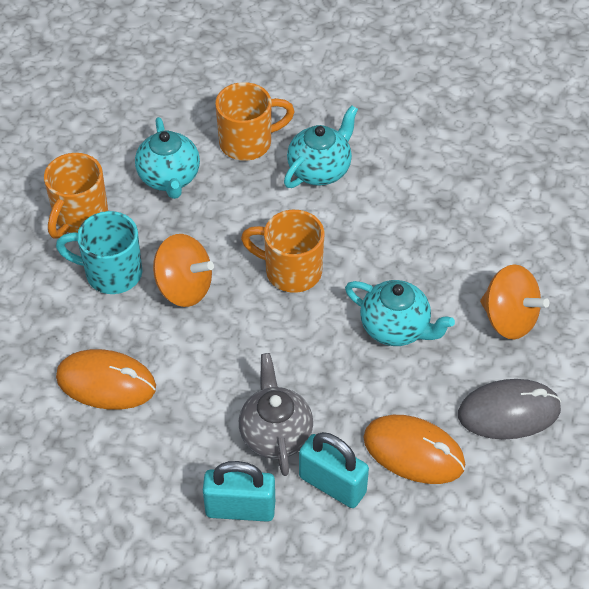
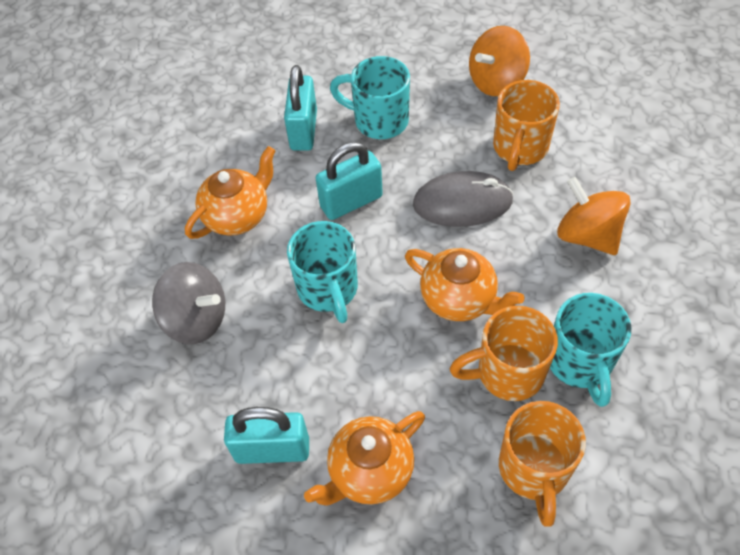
grey spinning top: none = 0 -> [152,262,225,344] = 1
grey teapot: [239,353,313,476] = 1 -> none = 0
orange mouse: [56,349,156,410] [363,415,465,484] = 2 -> none = 0
orange teapot: none = 0 -> [185,146,275,239] [304,411,425,506] [405,248,525,321] = 3
turquoise mug: [56,211,143,294] = 1 -> [287,221,358,323] [330,56,410,139] [550,293,631,407] = 3
turquoise padlock: [203,461,275,522] [299,432,369,508] = 2 -> [224,407,309,464] [284,65,317,151] [316,142,383,220] = 3
turquoise teapot: [135,117,200,199] [284,105,358,188] [345,280,455,346] = 3 -> none = 0

